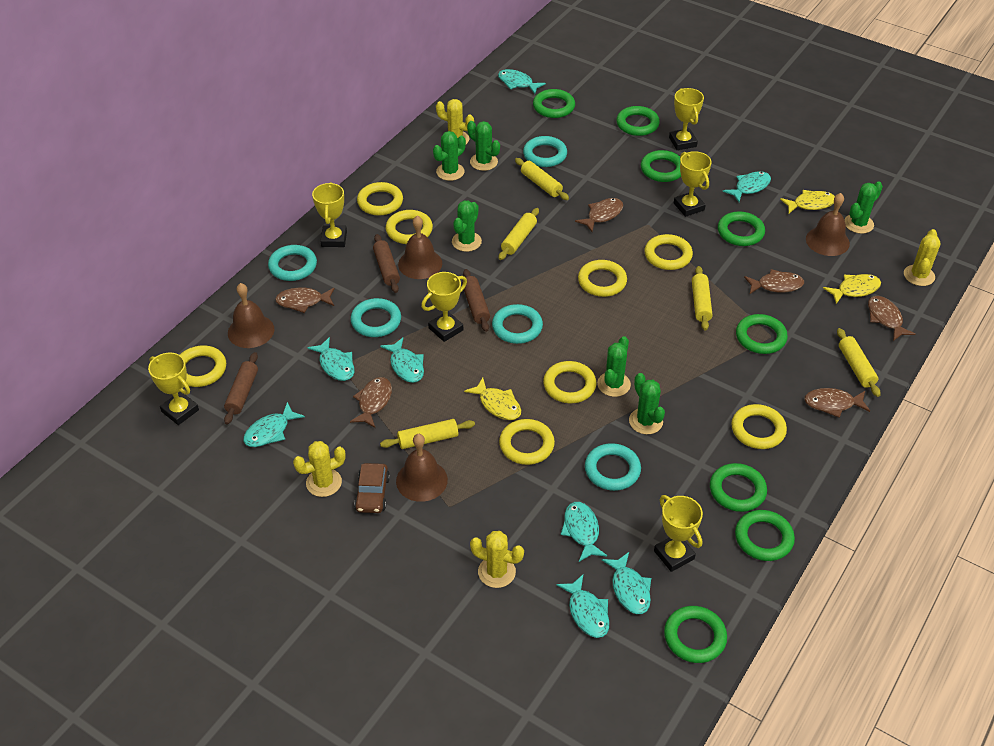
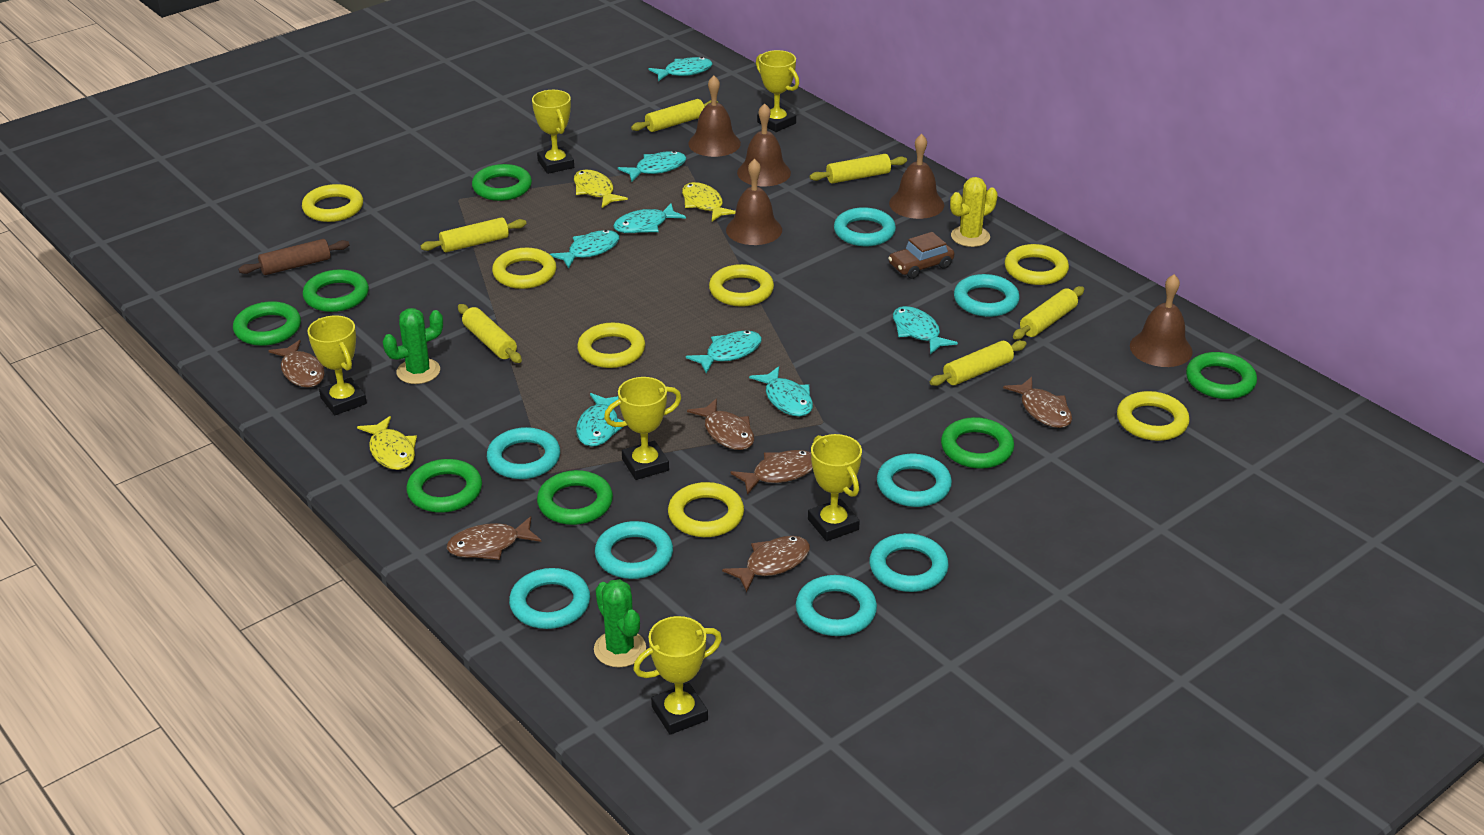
brown bell: [228,283,274,348] [396,434,448,502] [398,216,442,279] [806,193,850,256] = 4 -> [688,75,741,157] [726,159,782,245] [737,103,791,186] [889,134,944,219] [1130,274,1193,367] = 5
brown rolling pin: [224,352,258,425] [373,234,400,293] [462,269,490,332] = 3 -> [238,239,349,275] = 1
green cactus: [433,131,466,181] [452,200,482,252] [467,121,500,171] [597,336,631,397] [629,373,665,434] [845,181,883,234] = 6 -> [382,308,443,384] [594,579,646,667] = 2
green ring: [533,89,575,118] [616,106,660,136] [641,150,681,182] [664,606,727,663] [710,463,767,512] [718,211,765,246] [735,510,795,561] [736,314,788,354] = 8 -> [233,301,301,346] [303,269,369,312] [406,459,482,513] [472,164,532,201] [537,470,613,525] [941,417,1014,469] [1186,352,1257,399] = 7
turquoise ring: [268,245,317,281] [351,298,401,337] [492,304,543,344] [523,136,567,167] [585,443,641,491] = 5 -> [487,427,560,479] [509,568,590,629] [595,521,673,579] [796,575,877,636] [834,207,896,246] [869,533,949,592] [877,454,952,507] [954,274,1020,317] = 8
yellow cactus: [293,441,346,497] [436,99,474,144] [470,531,524,588] [904,229,941,286] = 4 -> [950,177,998,247] = 1
yellow ring: [180,345,226,387] [357,182,403,216] [386,210,433,244] [499,419,555,465] [543,361,597,403] [578,260,627,297] [645,234,693,270] [731,404,787,449] = 8 -> [302,184,363,222] [492,248,556,289] [577,323,645,368] [668,482,744,537] [709,264,774,307] [1005,244,1069,285] [1117,391,1190,441] = 7
yellow rolling pin: [380,419,475,449] [499,208,539,260] [515,158,569,200] [692,266,712,330] [837,328,881,397] = 5 -> [420,217,526,252] [458,304,522,363] [631,99,718,132] [809,154,907,183] [930,340,1026,386] [1013,286,1084,340] = 6

